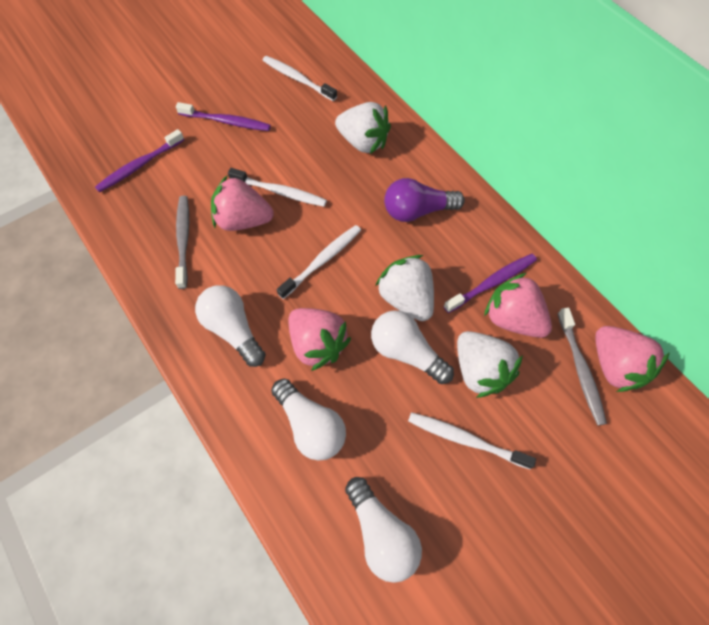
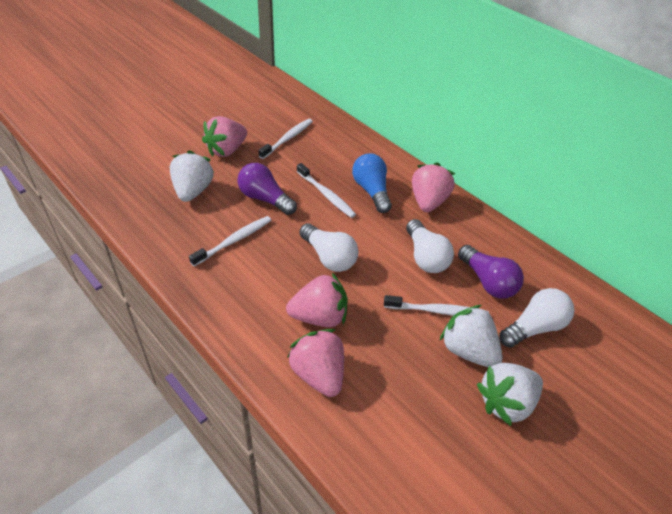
blue light bulb: none = 0 -> [352,153,392,213] = 1
grey toothbrush: [175,196,189,289] [557,308,607,426] = 2 -> none = 0
purple light bulb: [384,178,465,222] = 1 -> [237,163,297,215] [458,245,524,299] = 2
purple toothbrush: [95,129,184,193] [176,102,271,131] [444,254,537,313] = 3 -> none = 0
white light bulb: [195,285,266,367] [271,379,346,461] [345,477,422,583] [371,310,454,384] = 4 -> [299,223,358,272] [406,219,454,273] [499,288,574,348] = 3

